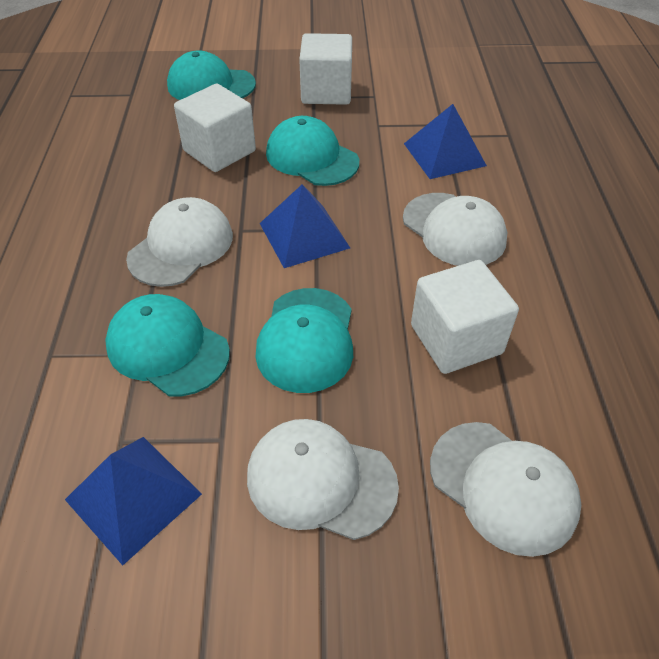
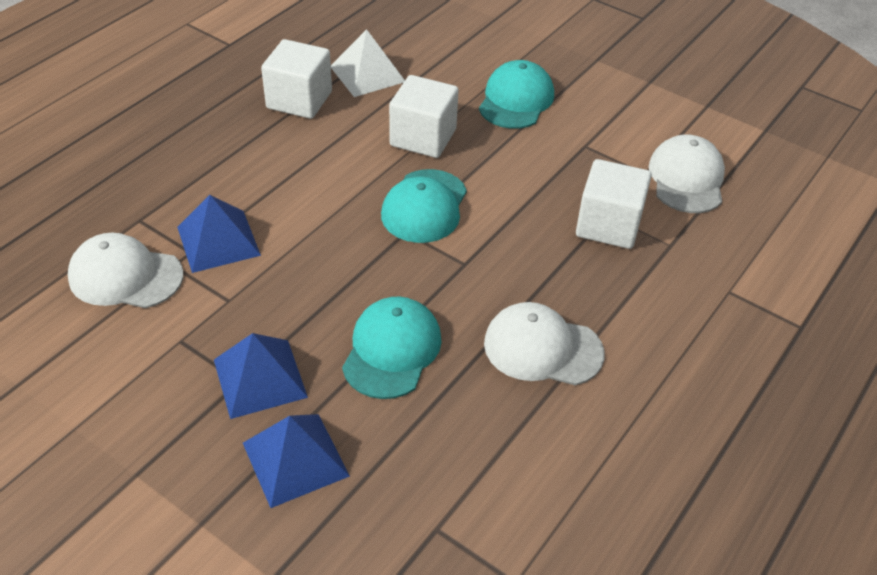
turquoise cap: [105,294,230,396] [167,51,256,100] [255,288,353,393] [266,116,359,186] = 4 -> [342,297,442,399] [381,169,467,243] [479,60,554,129] = 3
white cap: [126,197,233,287] [247,419,399,540] [403,193,507,266] [430,422,581,557] = 4 -> [68,233,183,308] [484,302,605,385] [649,134,725,213] = 3
white pyramid: none = 0 -> [331,29,405,97] = 1

